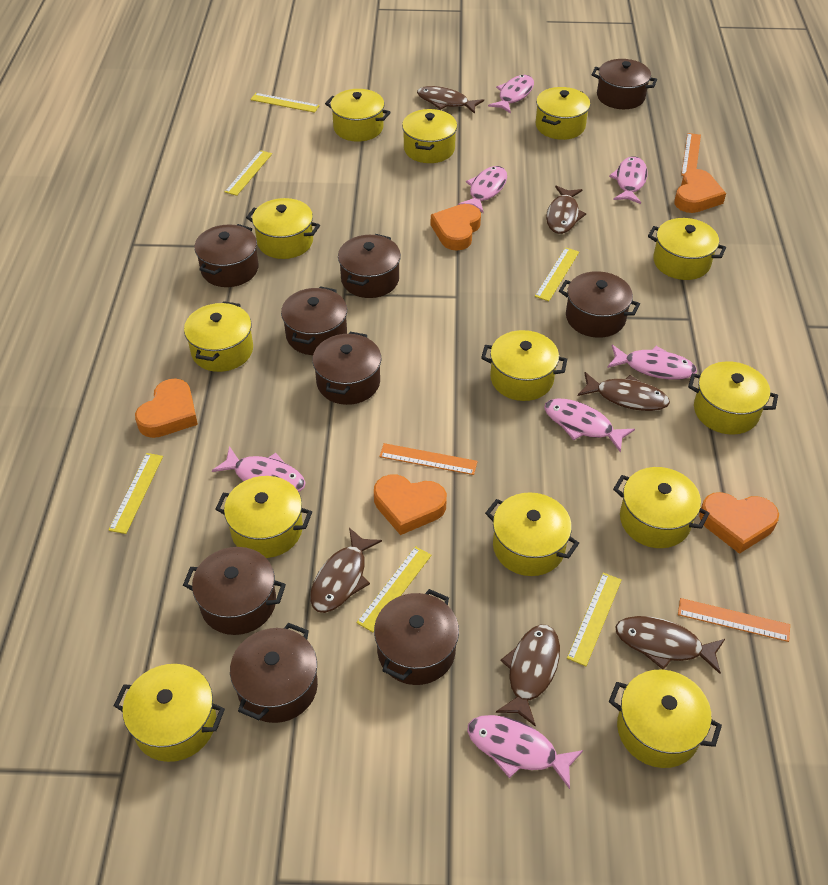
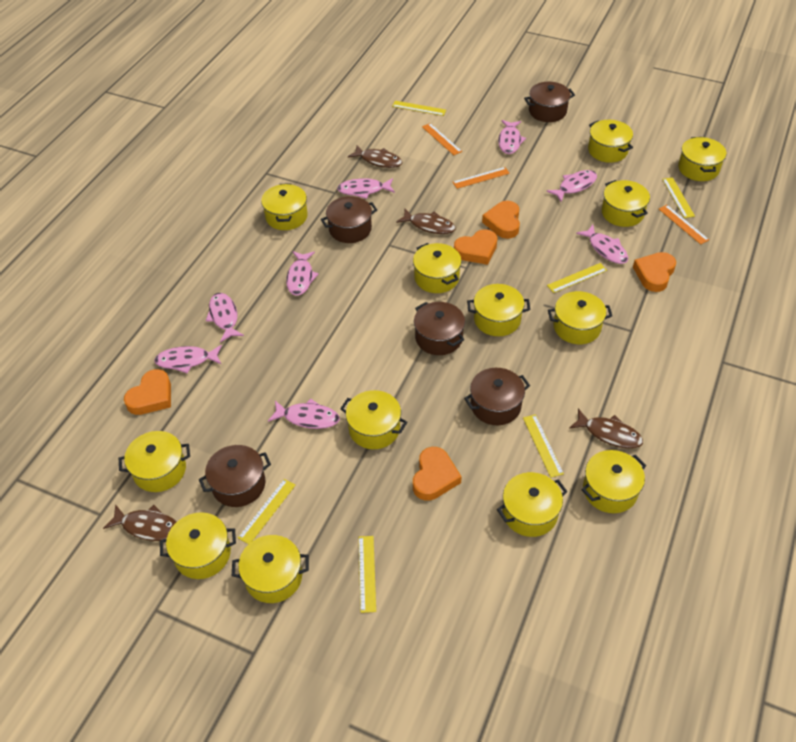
brown fish: [310,528,382,613] [417,86,484,114] [496,625,560,727] [546,186,586,234] [578,372,670,411] [615,616,725,674] = 6 -> [103,504,176,541] [348,146,402,168] [396,209,456,234] [569,409,643,449] = 4
brown pot: [183,547,286,635] [194,224,259,287] [230,623,318,723] [281,286,347,355] [312,332,381,405] [338,234,401,298] [374,589,459,685] [559,271,640,338] [591,59,657,109] = 9 -> [199,445,271,507] [321,196,377,243] [414,302,465,355] [464,368,530,425] [524,82,575,122] = 5
pink fish: [212,446,306,492] [458,166,507,213] [467,715,583,789] [488,75,534,113] [544,398,635,452] [607,345,697,380] [609,156,648,204] = 7 -> [154,345,222,374] [205,293,244,342] [268,399,340,429] [286,251,319,296] [337,178,395,199] [498,120,526,154] [546,170,597,202] [576,225,628,264] = 8

